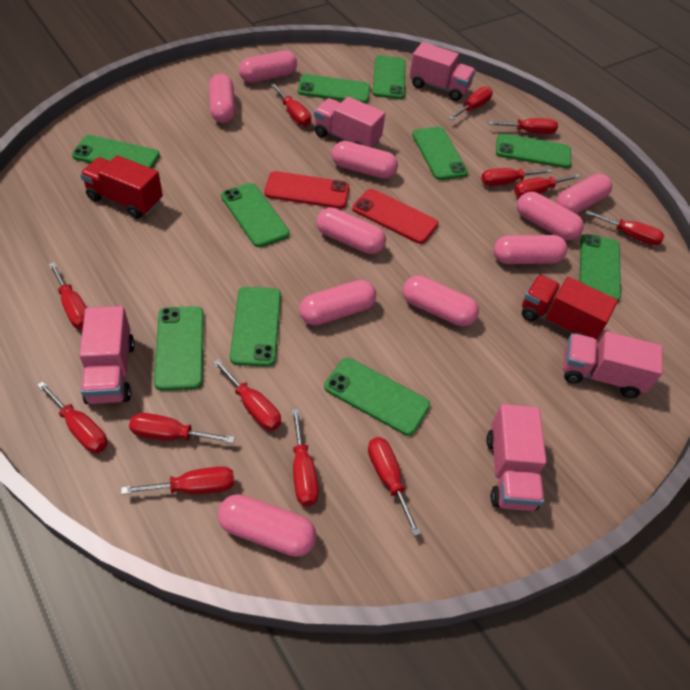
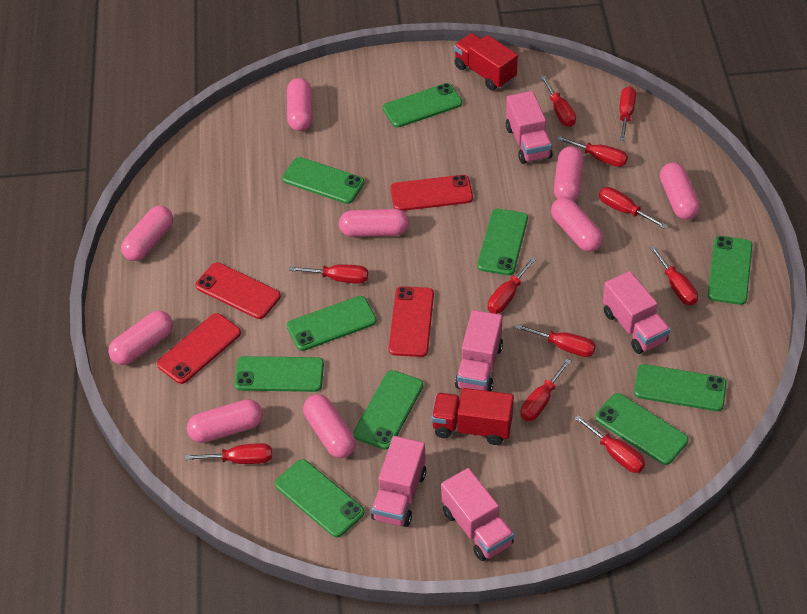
pink capsule: [209,74,236,123] [218,494,317,557] [239,51,297,83] [299,280,376,326] [317,207,386,254] [332,141,398,179] [403,276,479,326] [494,235,567,264] [517,192,584,240] [556,174,612,214] = 10 -> [108,311,173,365] [121,206,173,261] [187,399,263,443] [287,78,312,131] [303,394,356,458] [339,209,409,237] [551,197,603,252] [554,147,584,201] [660,163,700,220] = 9
red phone: [265,171,349,209] [352,189,438,244] = 2 -> [157,313,241,384] [195,262,281,319] [389,286,434,357] [391,175,473,211] = 4
red screwdriver: [37,381,108,453] [49,262,87,329] [121,466,234,495] [129,413,235,443] [213,359,281,431] [271,84,311,126] [292,409,319,506] [368,437,421,536] [449,86,493,120] [481,168,552,186] [489,118,558,134] [514,174,580,197] [585,210,665,245] = 13 -> [185,443,272,464] [289,264,368,284] [488,257,536,314] [515,324,596,357] [520,358,571,421] [541,76,576,127] [556,136,628,167] [574,415,645,473] [599,187,667,229] [620,86,636,141] [650,246,698,305] = 11

